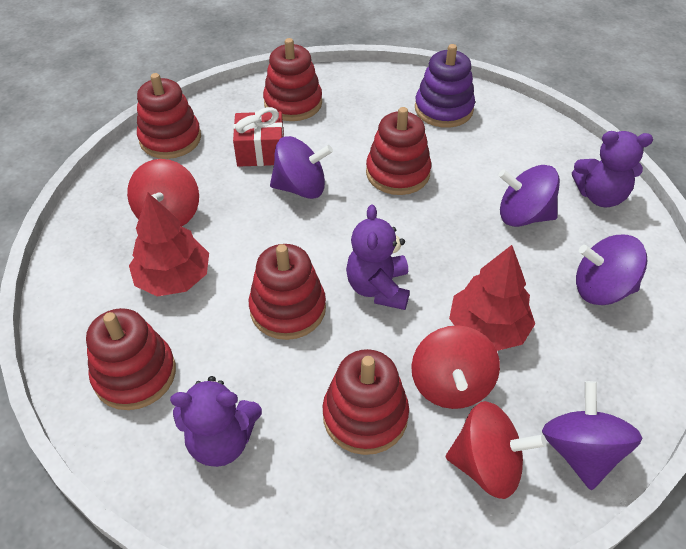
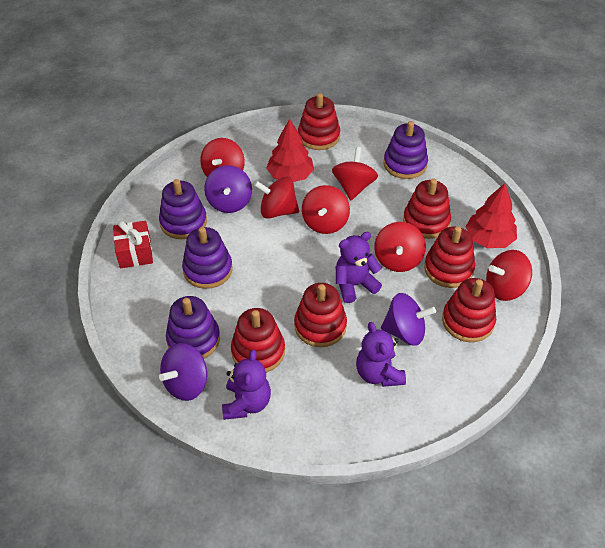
purple spinning top: [270,136,333,199] [498,165,560,227] [542,381,642,490] [576,235,647,305] = 4 -> [159,343,207,401] [204,165,252,213] [381,293,436,346] = 3
purple stacking toy: [415,44,475,128] = 1 -> [159,179,207,239] [166,296,220,359] [182,227,233,289] [384,121,428,179] = 4
red spinning top: [127,159,199,226] [411,325,500,409] [446,401,547,499] = 3 -> [200,138,245,177] [254,177,299,219] [302,185,350,234] [332,147,378,200] [374,222,426,272] [486,250,532,301] = 6

